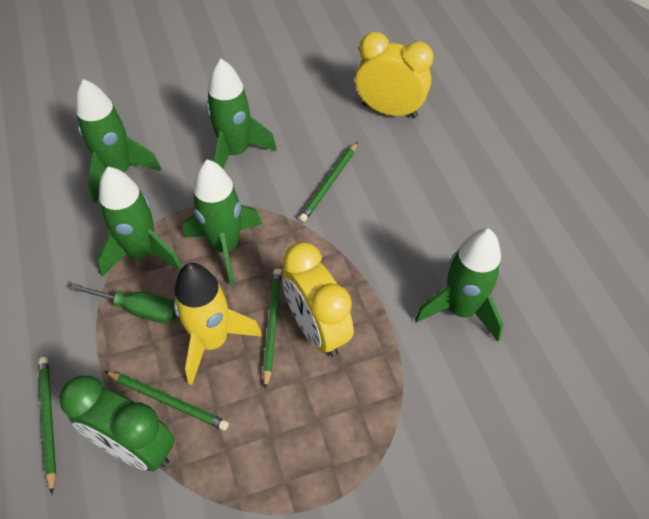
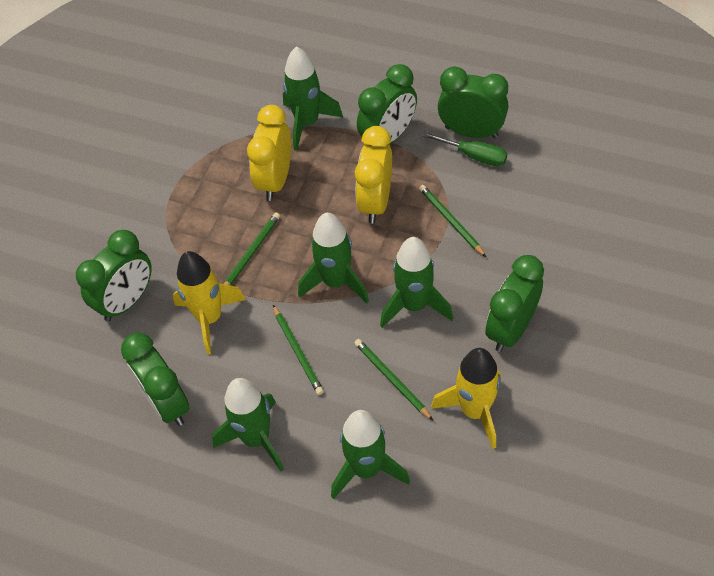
green clock: [60,376,175,471] = 1 -> [76,230,152,322] [121,333,190,426] [357,64,417,144] [438,66,508,138] [485,255,544,352] = 5
yellow rocket: [174,263,262,385] = 1 -> [173,251,246,354] [431,348,501,449] = 2

